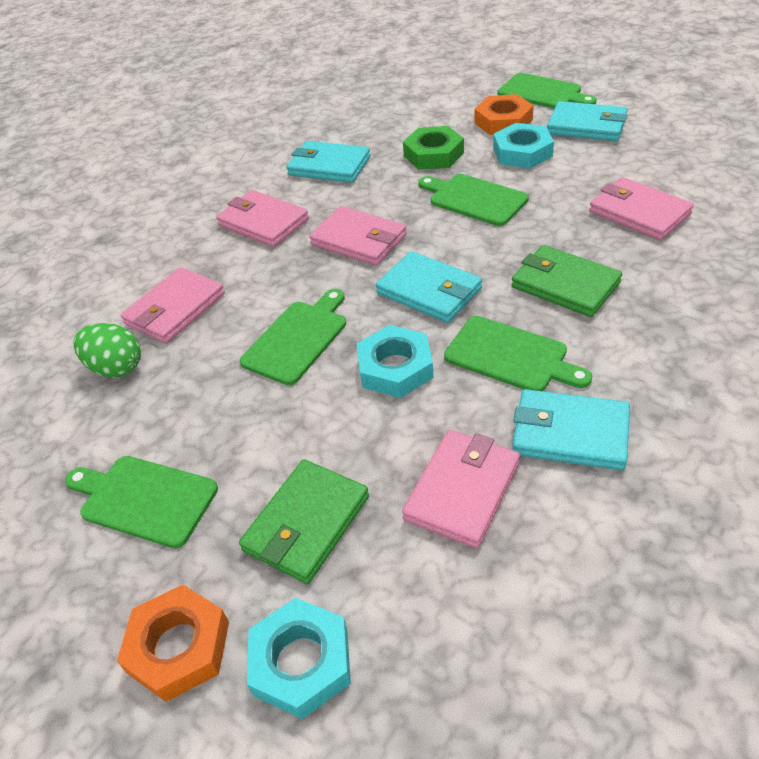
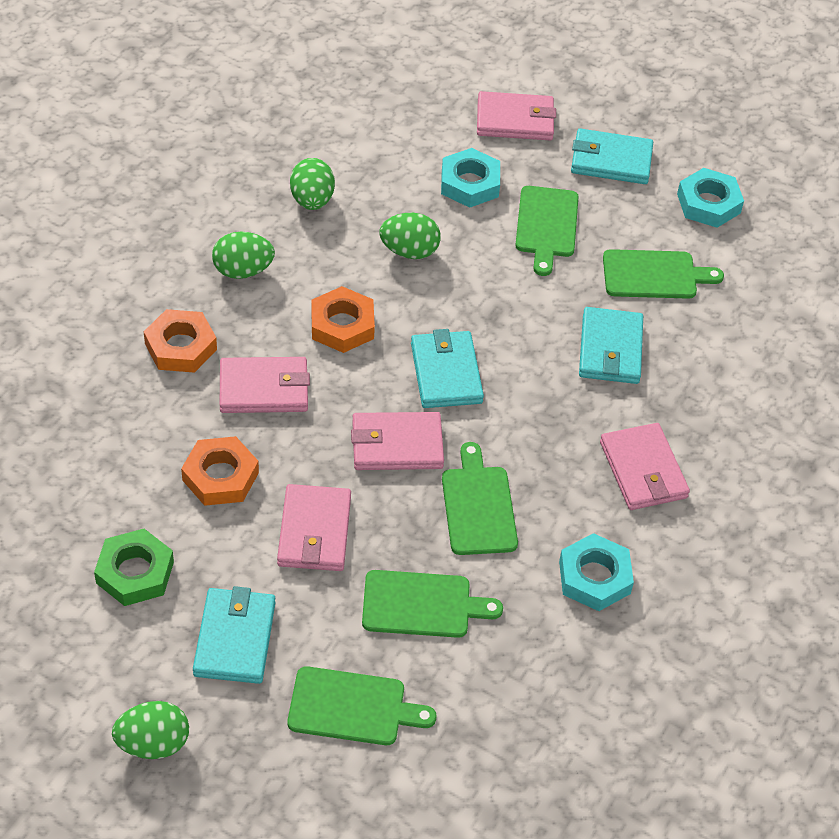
green egg: [73,323,141,378] = 1 -> [112,701,189,759] [212,232,275,279] [290,158,335,210] [379,213,441,259] = 4
green wallet: [239,459,369,584] [512,245,622,317] = 2 -> none = 0
orange nut: [117,585,229,702] [474,94,534,135] = 2 -> [144,309,217,373] [181,436,259,506] [311,286,375,353] = 3

